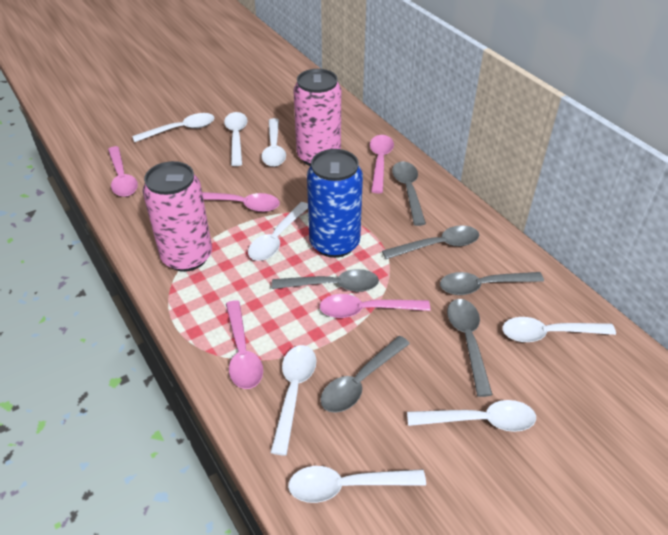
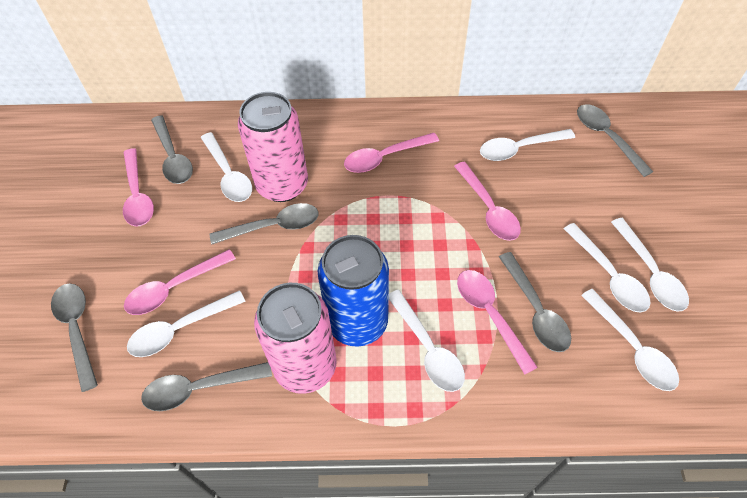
white spoon: [132,113,214,142] [224,112,248,166] [248,202,308,261] [261,118,286,167] [270,345,316,456] [288,466,426,503] [407,400,536,432] [502,317,616,342] = 8 -> [127,290,246,357] [201,132,252,202] [389,290,465,392] [480,129,575,161] [564,223,650,312] [581,289,679,391] [611,218,689,312] = 7

